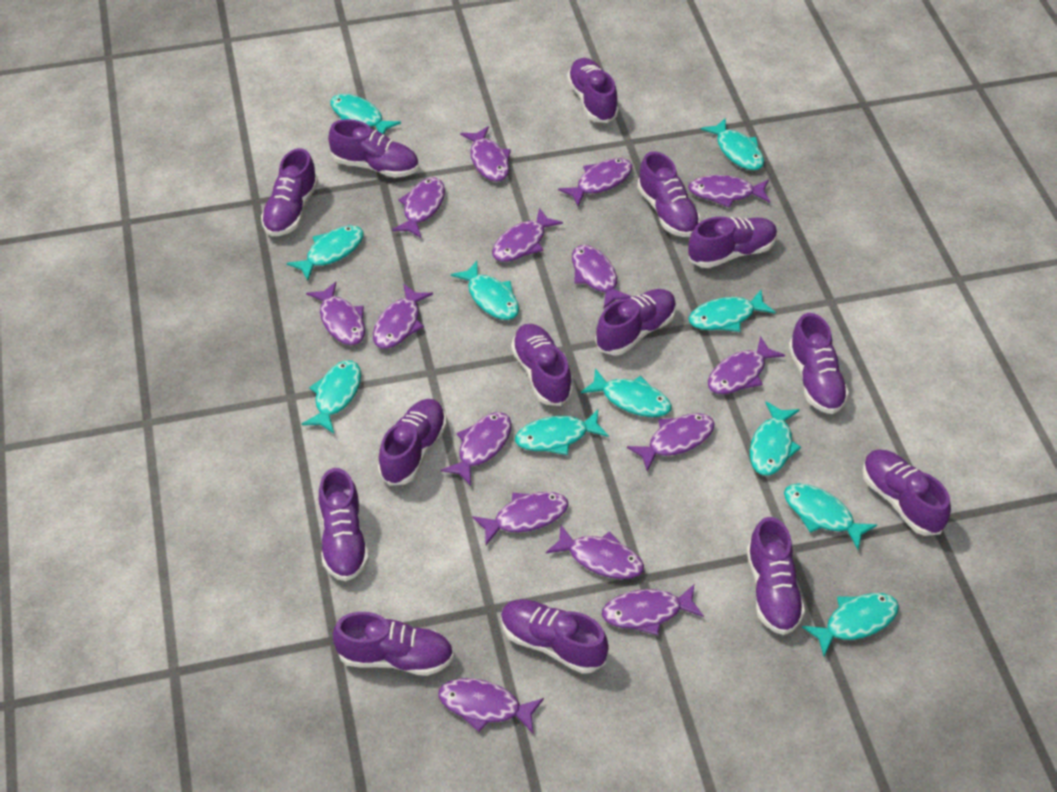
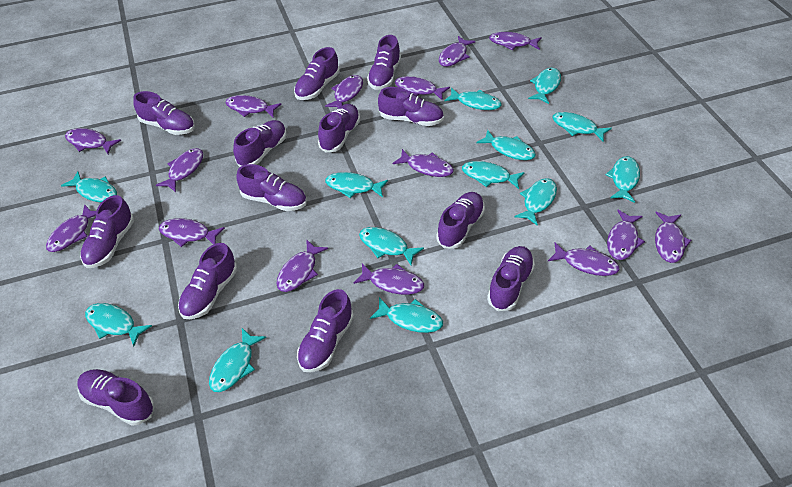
purple shoe: [261,148,318,236] [319,468,369,581] [328,119,419,178] [333,612,454,676] [378,399,446,486] [501,599,609,674] [511,324,573,406] [567,58,619,123] [595,289,676,356] [637,151,701,237] [688,216,778,268] [747,517,805,635] [789,313,849,414] [862,449,951,536] = 14 -> [77,369,155,426] [80,195,134,268] [133,91,195,135] [178,243,237,319] [233,120,287,167] [236,164,307,211] [294,47,340,100] [297,289,354,372] [318,104,360,152] [367,35,401,90] [378,87,444,126] [436,192,485,249] [487,246,535,311] = 13
turquoise fish: [287,226,363,281] [302,360,361,433] [330,94,401,134] [451,261,519,320] [515,409,609,455] [581,368,672,417] [689,290,776,332] [701,118,764,170] [750,401,801,475] [784,483,877,549] [802,593,899,656] = 11 -> [61,171,117,203] [85,303,152,346] [209,328,266,392] [325,172,388,198] [359,227,424,265] [370,297,443,333] [444,88,502,110] [462,161,525,189] [476,130,536,160] [514,178,557,226] [528,68,561,104] [552,112,612,142] [606,156,640,203] = 13

